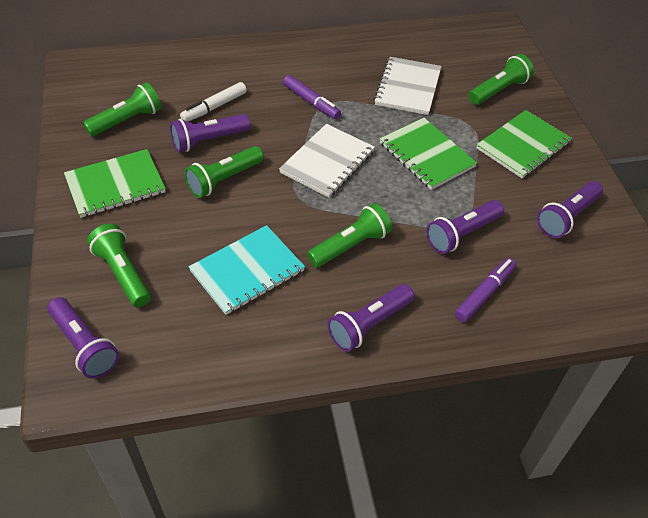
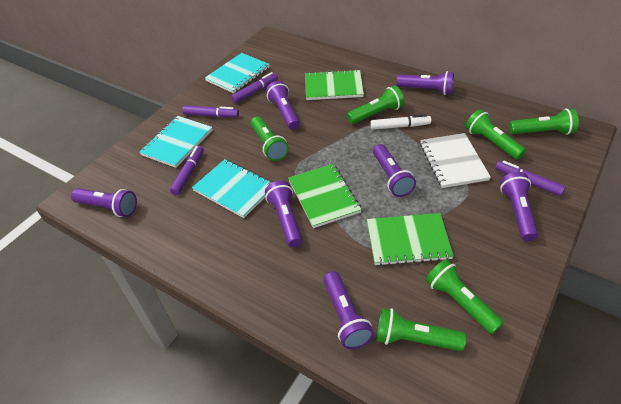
green flashlight: [83,82,162,136] [87,224,151,307] [184,146,264,198] [307,203,392,267] [468,54,534,105] = 5 -> [251,116,289,161] [347,85,404,124] [377,308,466,351] [426,259,504,334] [465,109,526,160] [509,109,579,135] = 6
purple flashlight: [47,297,119,378] [170,114,250,152] [328,284,414,352] [426,200,504,254] [537,181,603,238] = 5 -> [71,188,137,217] [265,181,303,247] [266,81,300,130] [323,271,374,349] [373,144,416,197] [397,71,454,95] [500,172,539,241] = 7
purple marker: [283,75,341,119] [455,258,516,322] = 2 -> [170,146,204,195] [183,105,239,117] [231,72,278,103] [495,161,566,196] = 4
turquoise notebook: [189,225,305,315] = 1 -> [139,116,213,168] [192,159,273,218] [205,53,270,93] = 3
white notebook: [279,124,375,198] [374,57,442,115] = 2 -> [420,133,491,188] = 1

